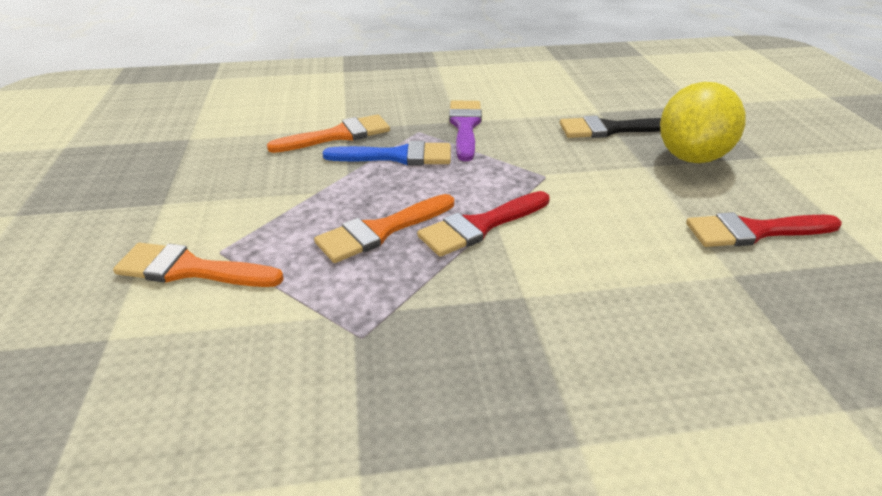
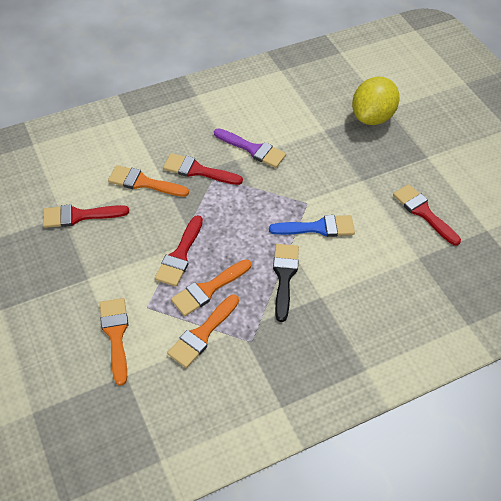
orange brush: [113,243,284,287] [267,114,390,153] [314,194,454,263] = 3 -> [100,298,128,386] [108,165,189,197] [167,295,239,368] [171,259,251,316] = 4
red brush: [417,191,550,257] [686,212,842,247] = 2 -> [43,204,129,228] [155,215,203,286] [163,153,243,185] [393,184,461,246] = 4

